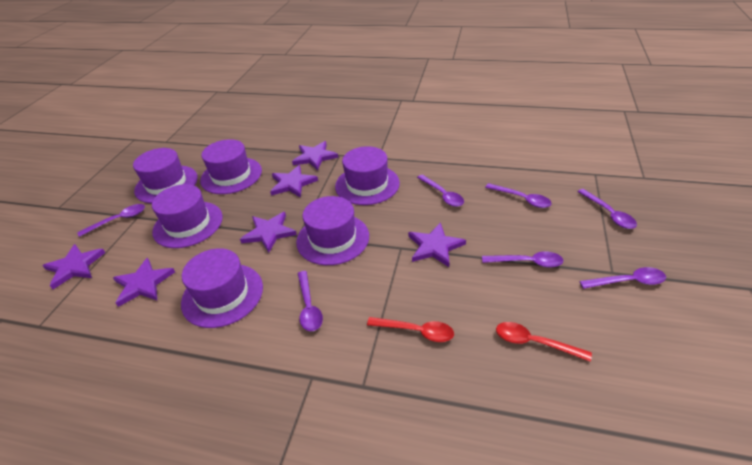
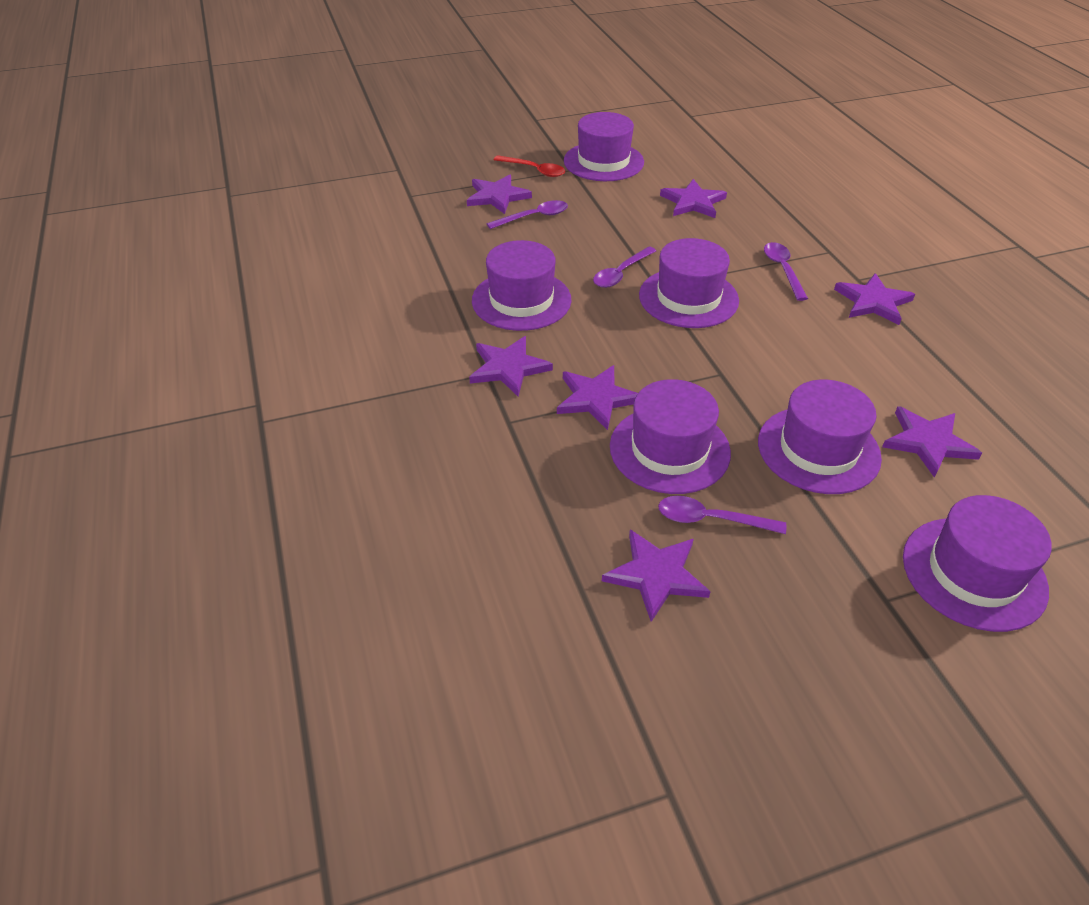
purple spoon: [77,204,145,237] [297,271,323,331] [417,174,464,207] [482,251,563,268] [485,183,552,208] [578,189,637,229] [580,267,666,289] = 7 -> [487,200,568,229] [593,246,656,288] [658,496,786,534] [764,242,808,301] = 4
purple star: [42,244,106,289] [113,258,175,307] [240,212,297,253] [270,165,318,198] [292,141,339,171] [408,222,466,267] = 6 -> [467,174,532,214] [469,336,553,397] [557,365,638,430] [602,530,711,622] [660,179,727,218] [834,273,915,325] [882,406,982,478] = 7
red spoon: [367,317,454,342] [496,322,592,362] = 2 -> [494,155,565,177] = 1

